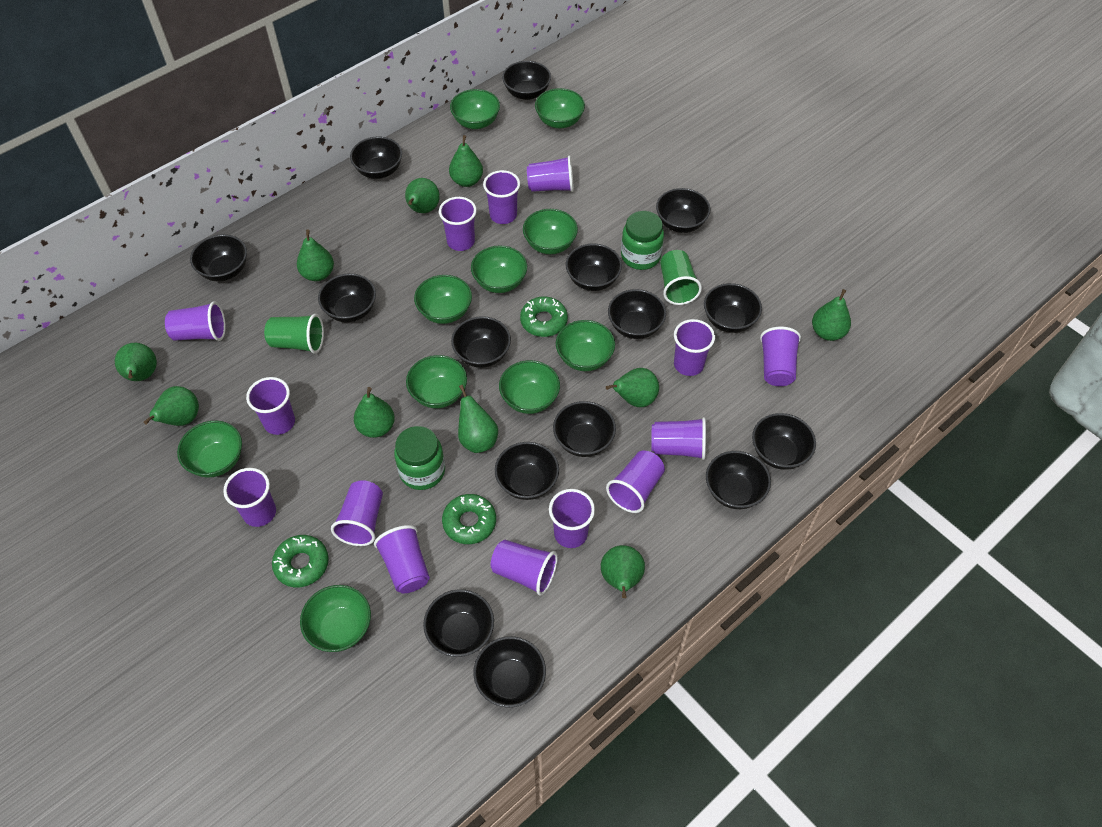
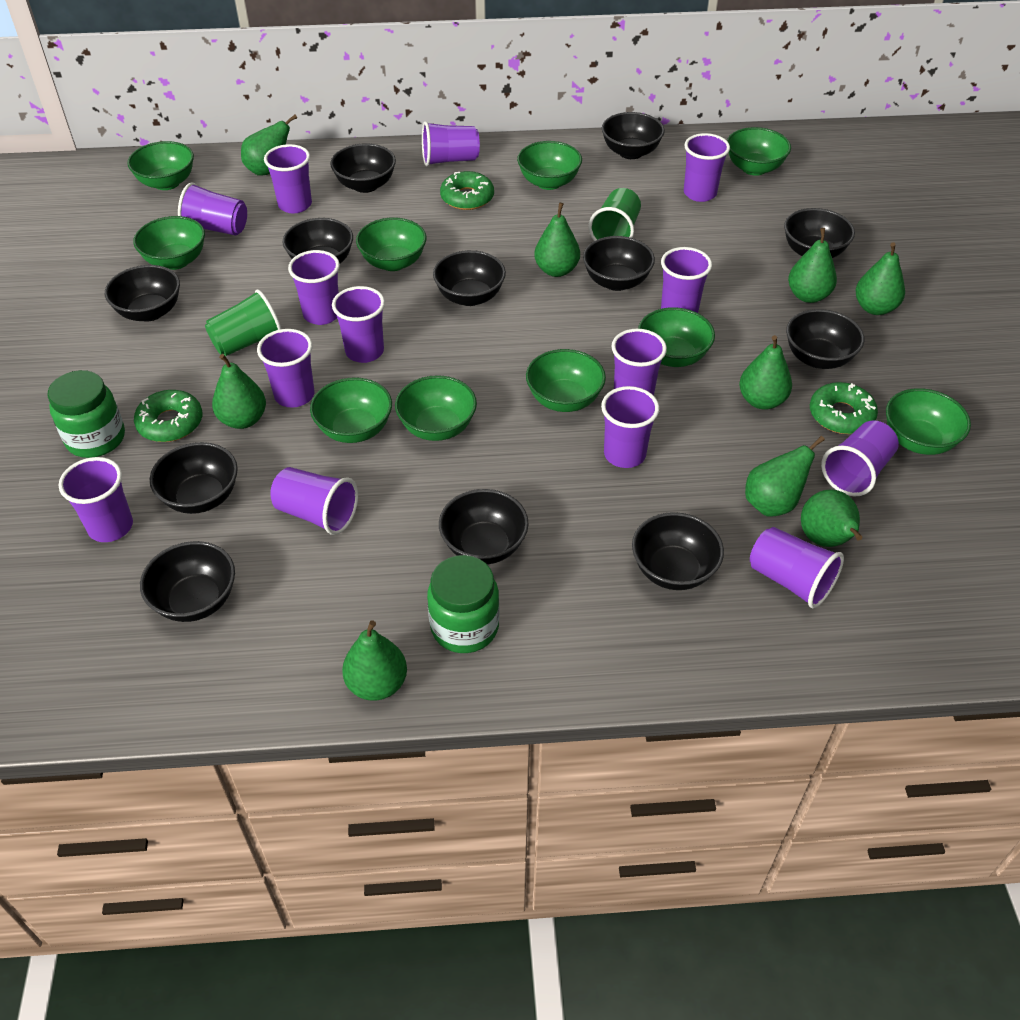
black bowl: [190,234,247,281] [318,273,376,323] [350,137,402,179] [423,589,494,657] [451,316,511,368] [473,636,546,707] [495,442,559,500] [502,61,551,100] [553,401,616,457] [566,244,622,291] [608,289,666,339] [656,188,710,233] [704,283,762,333] [706,451,771,509] [752,413,816,470] = 15 -> [105,265,180,322] [140,541,235,622] [150,442,238,514] [283,218,353,263] [330,144,396,193] [433,250,506,306] [439,489,529,564] [583,236,655,291] [602,112,665,159] [632,512,724,590] [784,208,855,258] [786,309,864,369] = 12
green pear: [115,343,157,381] [144,386,199,426] [297,230,334,281] [354,387,395,438] [405,178,440,213] [449,135,483,187] [458,385,498,453] [601,545,645,598] [606,368,659,407] [812,289,851,341] = 10 -> [212,354,266,429] [241,115,297,176] [342,620,407,701] [534,203,580,277] [739,335,792,410] [745,436,825,517] [788,228,837,303] [801,489,862,547] [855,242,905,315] = 9

